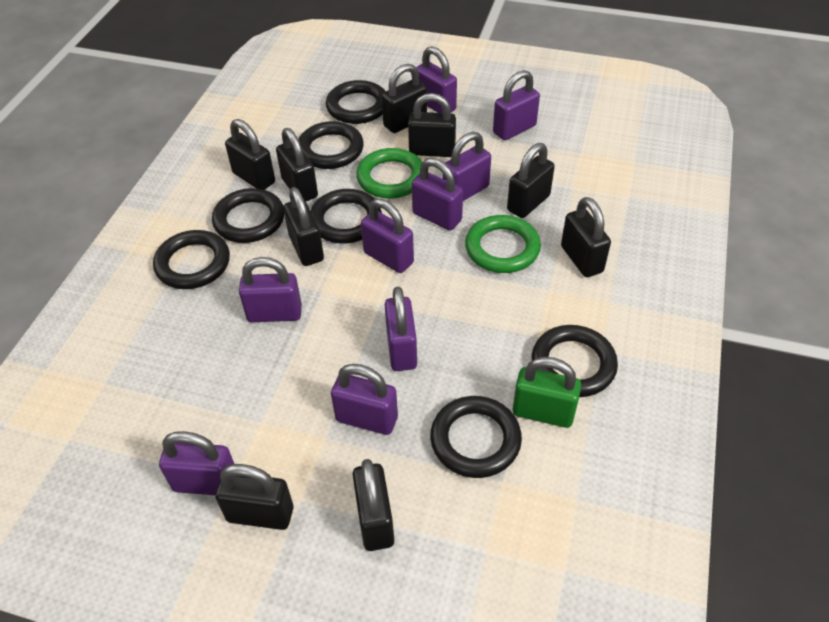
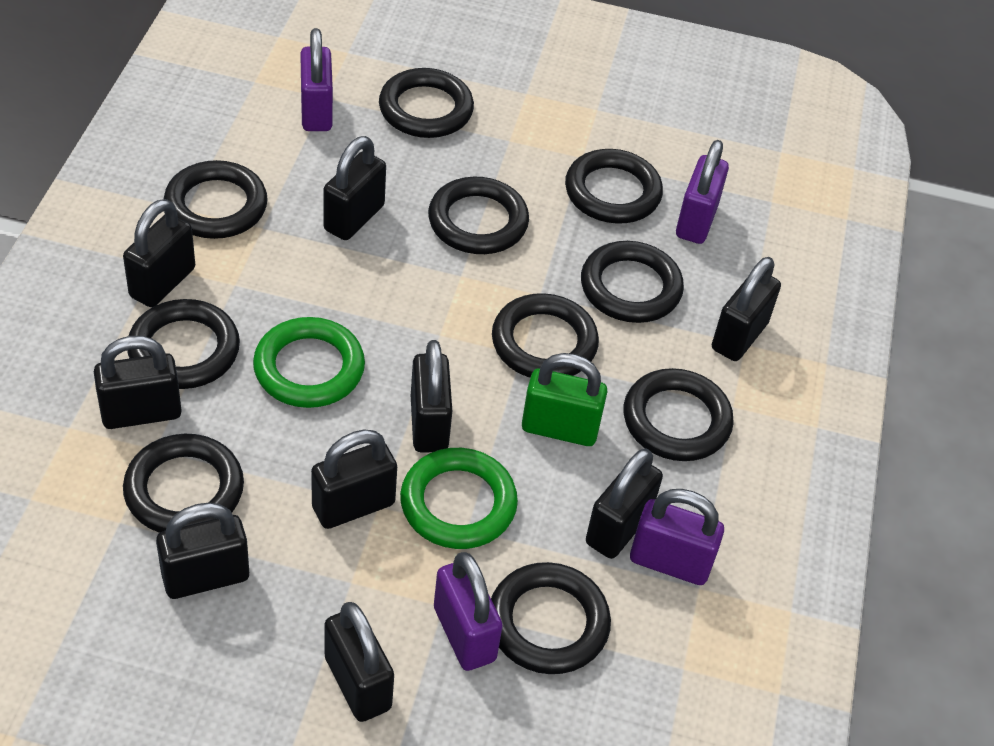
black ring: [153,230,230,289] [212,188,284,243] [298,121,364,169] [310,189,382,244] [326,80,386,124] [430,396,522,478] [532,325,618,397] = 7 -> [123,434,244,533] [127,299,240,389] [164,160,268,239] [379,68,474,138] [428,177,529,254] [491,562,611,674] [492,293,599,377] [565,149,663,224] [581,241,684,323] [624,368,734,461] = 10
purple padlock: [159,431,234,495] [239,257,302,322] [331,364,398,435] [361,198,414,273] [385,287,417,371] [412,158,463,230] [416,46,457,113] [443,132,491,201] [493,70,540,140] = 9 -> [300,28,333,131] [434,552,503,671] [630,489,724,585] [676,140,729,244] = 4

